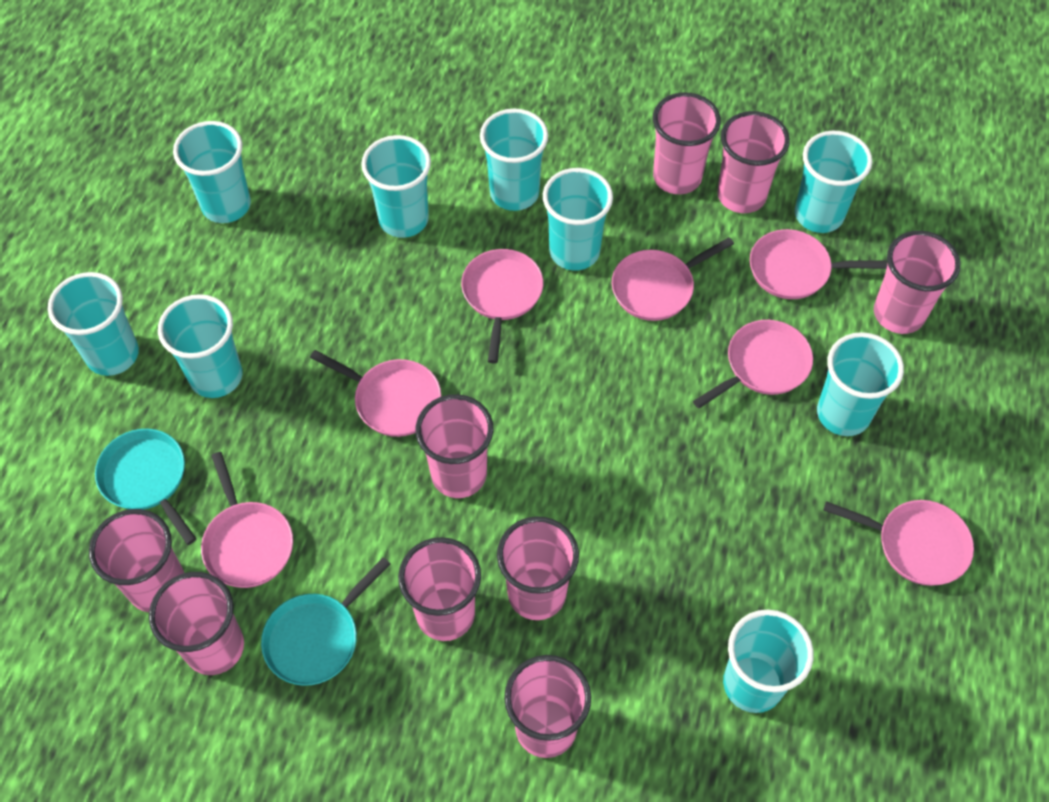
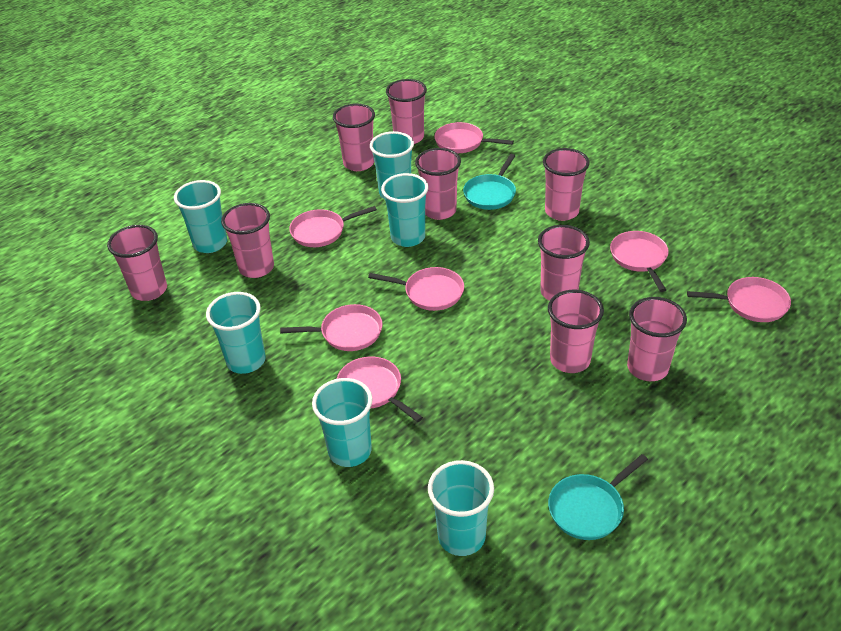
turquoise cup: [48,272,139,376] [158,294,242,398] [173,121,251,223] [361,135,431,238] [480,109,548,211] [543,168,613,271] [723,610,814,713] [795,131,873,233] [817,332,904,436] = 9 -> [174,180,227,253] [206,292,266,374] [312,378,372,467] [370,131,414,199] [381,173,429,247] [428,460,494,556] = 6

